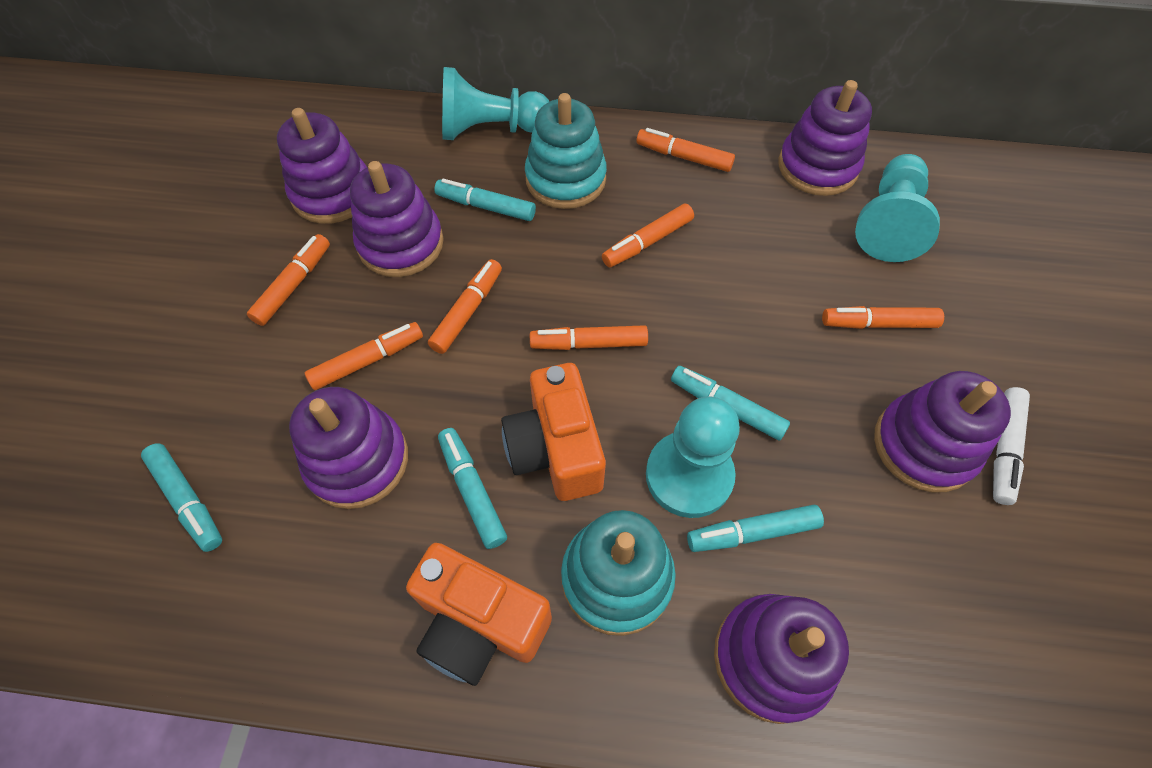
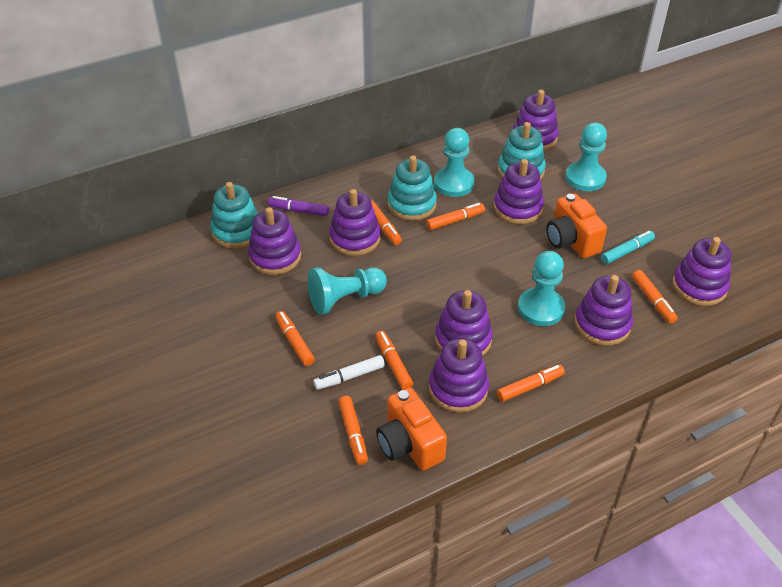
purple marker: none = 0 -> [268,196,329,216] = 1
purple stacking toy: [277,108,367,224] [289,387,408,509] [350,161,444,277] [714,594,849,724] [778,80,872,196] [874,371,1011,492] = 6 -> [248,207,301,275] [329,189,380,256] [429,338,489,413] [435,290,493,355] [494,159,544,224] [513,90,559,151] [574,275,633,346] [672,237,732,306] = 8
turquoise marker: [141,443,222,552] [434,179,536,221] [438,428,507,549] [671,366,790,440] [687,505,824,552] = 5 -> [601,231,655,264] = 1
turquoise pawn: [442,67,549,140] [646,396,740,518] [855,154,940,262] = 3 -> [308,267,387,315] [434,128,475,197] [518,251,565,326] [565,122,607,191] = 4
turquoise stacking toy: [525,93,607,209] [561,510,676,636] = 2 -> [210,182,258,248] [388,155,437,221] [497,122,546,180] = 3

